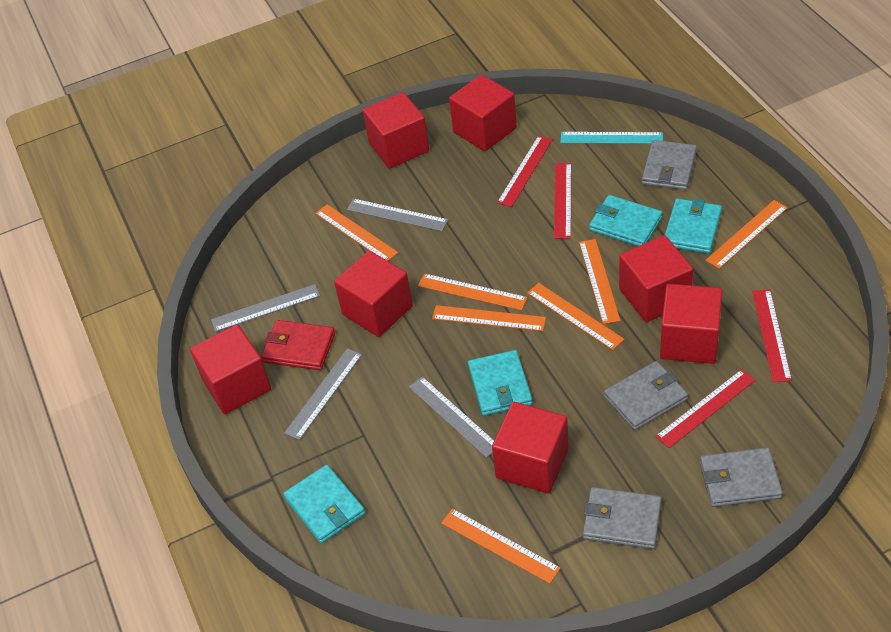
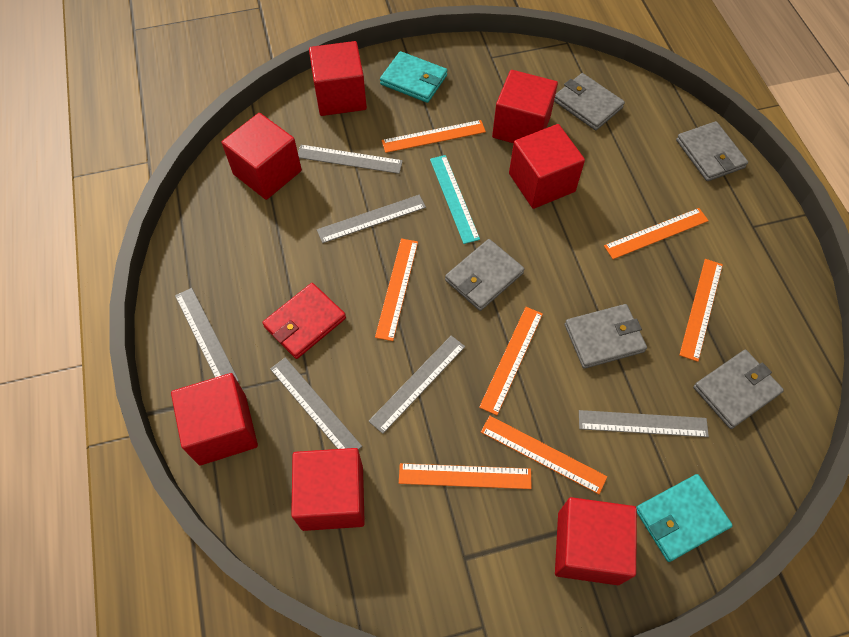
grey ruler: [211,284,320,332] [284,348,362,440] [347,199,448,231] [409,377,494,458] = 4 -> [175,288,239,382] [270,357,362,450] [298,145,403,174] [317,195,426,243] [369,335,465,434] [579,410,709,437] = 6
grey wallet: [583,487,662,549] [604,361,688,430] [642,140,697,190] [700,447,783,507] = 4 -> [445,239,524,311] [554,73,625,130] [565,304,647,369] [676,121,748,181] [693,350,784,429] = 5
red ruler: [497,136,553,207] [554,163,571,239] [655,369,756,448] [752,289,792,382] = 4 -> none = 0
turquoise wallet: [283,465,365,543] [468,350,533,416] [589,195,662,246] [665,198,722,254] = 4 -> [380,51,447,103] [636,474,733,562] = 2

